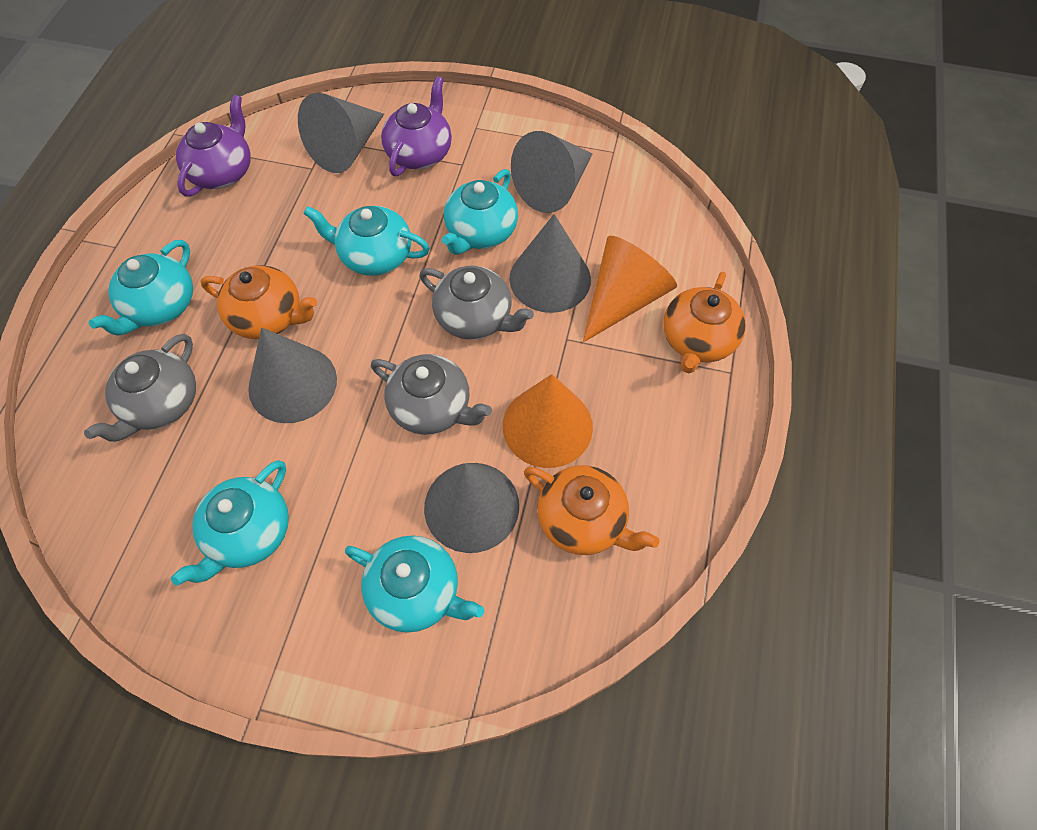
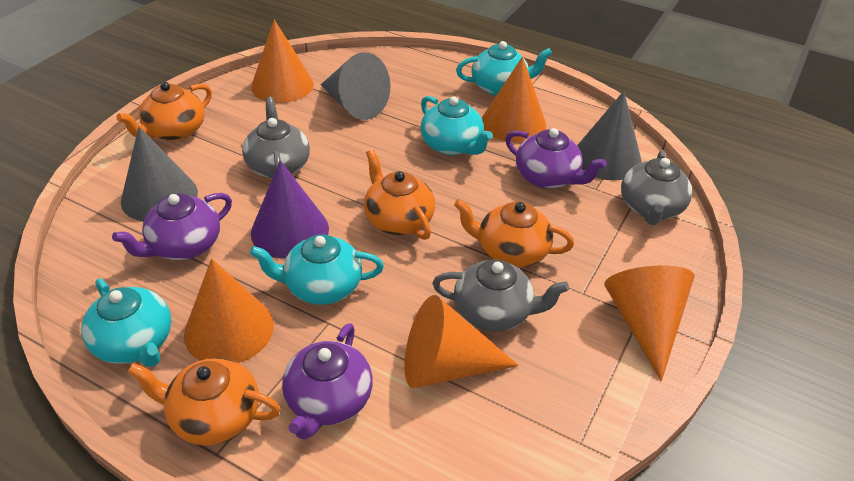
grey cone: [248,328,337,423] [298,93,384,173] [424,463,519,553] [509,214,591,313] [511,131,592,213] = 5 -> [121,127,198,222] [321,52,390,120] [577,91,642,180] = 3
orange cone: [503,374,593,468] [583,236,677,343] = 2 -> [184,258,274,363] [251,20,314,103] [404,295,519,388] [482,56,546,143] [604,266,695,381] = 5
orange teapot: [200,265,317,339] [524,465,659,555] [663,272,746,374] = 3 -> [116,82,212,141] [127,358,281,445] [364,149,435,240] [454,199,574,268] = 4
purple cone: none = 0 -> [251,160,329,258] = 1
purple teapot: [176,94,250,197] [381,76,452,176] = 2 -> [112,193,232,260] [282,323,373,440] [505,128,607,189] = 3
turquoise teapot: [89,240,193,336] [171,460,289,586] [303,206,430,276] [345,535,484,633] [442,169,518,255] = 5 -> [81,278,171,367] [250,234,384,305] [420,96,493,155] [456,41,552,96] = 4

